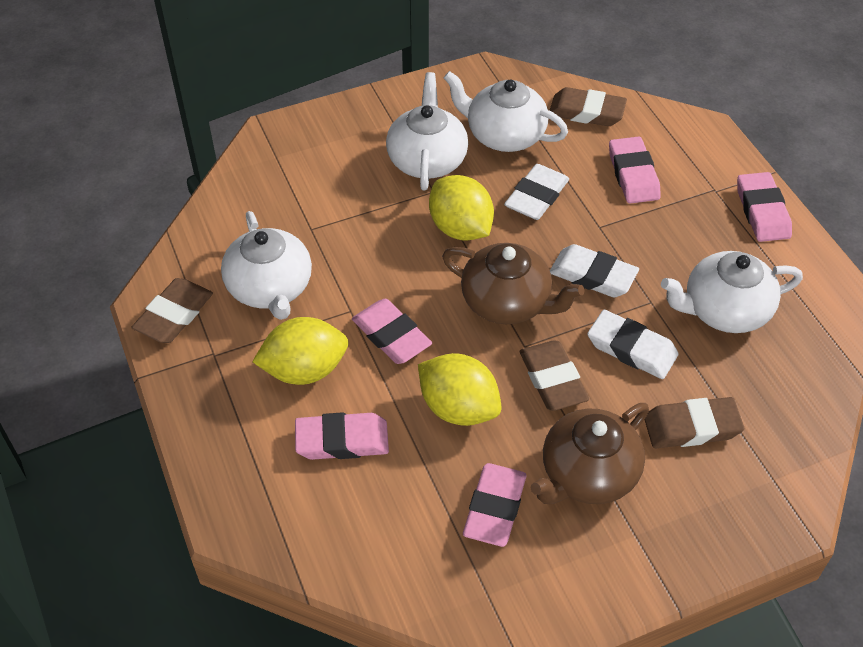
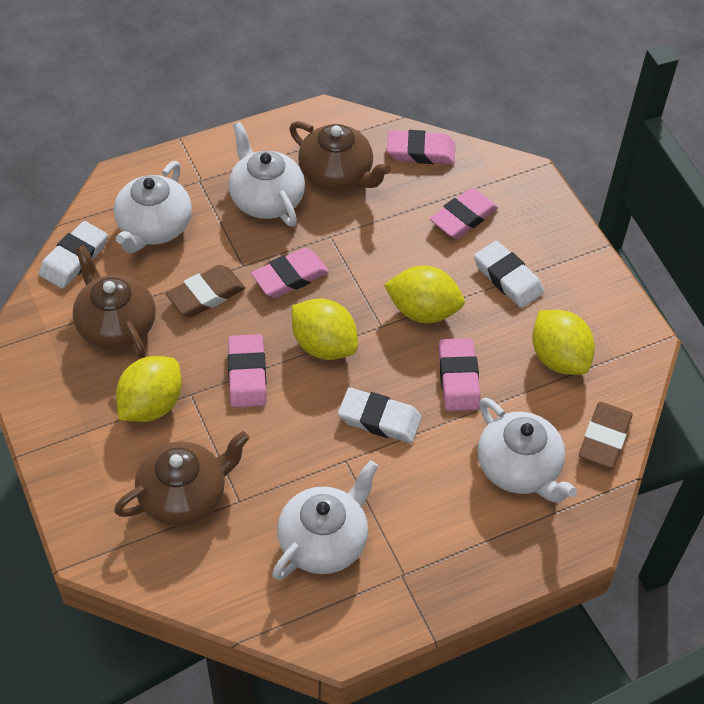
brown eraser: [131,278,213,343] [519,341,589,411] [549,87,627,126] [644,397,744,448] = 4 -> [166,265,245,317] [579,402,632,469] = 2
brown teapot: [442,243,584,324] [531,403,649,504] = 2 -> [73,245,156,359] [114,431,250,526] [289,121,391,191] = 3
yellow lemon: [252,317,349,385] [418,353,501,426] [429,175,494,241] = 3 -> [116,356,182,422] [292,298,358,360] [384,266,465,323] [532,310,595,375] = 4

